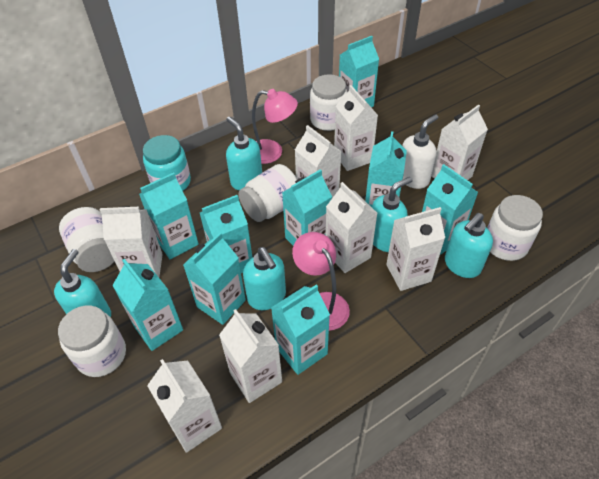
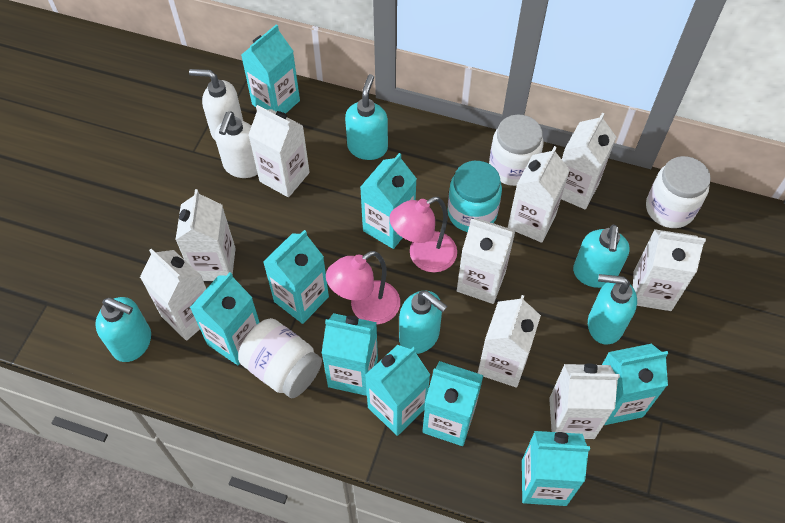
white carton: [100,206,163,277] [147,359,222,453] [219,309,282,403] [295,125,342,198] [326,182,377,273] [334,85,378,171] [386,207,445,291] [431,104,488,180] = 8 -> [140,249,206,341] [175,189,236,281] [248,105,310,197] [457,218,515,304] [478,295,541,388] [508,146,570,243] [549,363,620,439] [561,113,616,210] [633,229,706,311] = 9
white jar: [58,306,126,377] [59,207,115,272] [239,164,297,222] [310,74,347,131] [487,195,543,261] = 5 -> [238,318,322,398] [489,114,544,186] [646,156,711,228] = 3
white soap dispenser: [402,114,438,189] = 1 -> [189,69,243,141] [215,111,258,178] = 2

